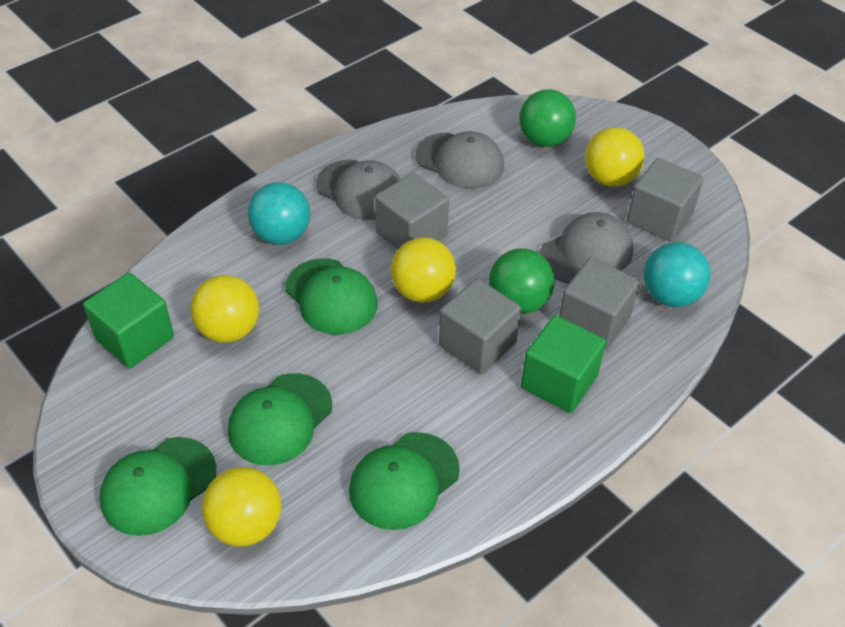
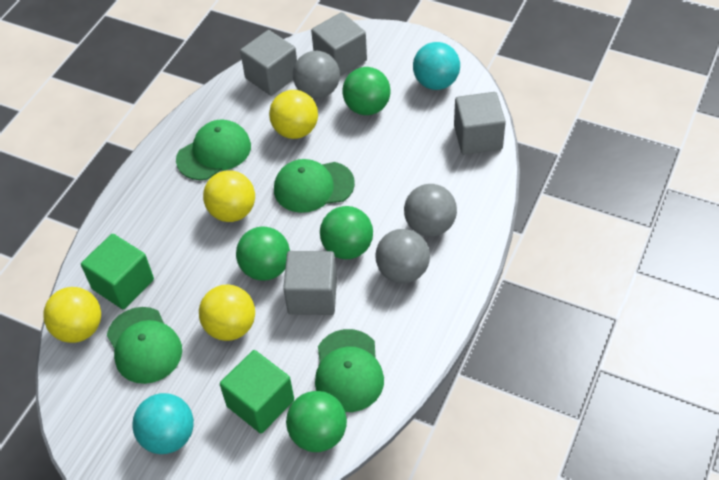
green ball: [489,248,555,314] [519,89,576,147] = 2 -> [236,227,290,281] [286,391,347,452] [320,206,373,259] [342,67,391,115] = 4
grey ball: none = 0 -> [293,51,340,99] [376,229,430,283] [404,184,457,237] = 3
grey cap: [316,160,401,220] [415,131,504,189] [540,212,633,284] = 3 -> none = 0

